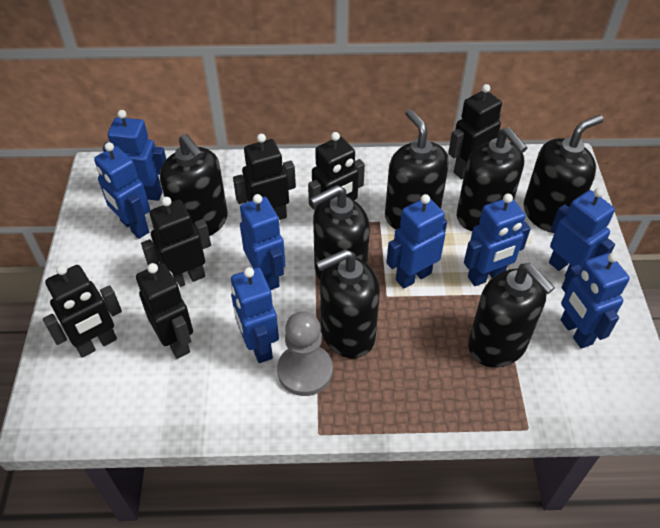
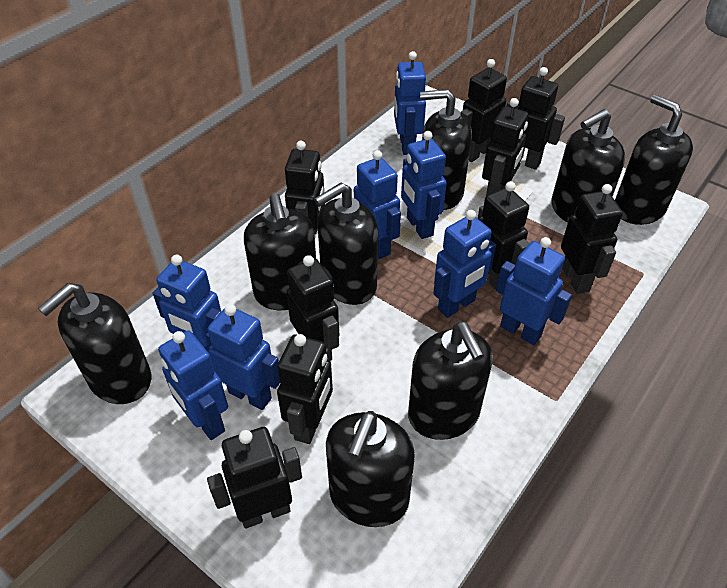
black robot: [43,265,122,358] [136,263,193,359] [141,197,211,287] [233,134,296,220] [308,132,365,210] [448,84,502,179] = 6 -> [207,427,302,529] [277,334,333,444] [285,141,325,234] [286,255,339,361] [461,59,507,162] [477,181,529,290] [482,98,528,196] [507,67,565,170] [561,184,623,294] = 9
black soap dispenser: [160,134,228,236] [310,185,370,280] [316,249,380,358] [385,109,449,230] [457,127,528,231] [468,263,555,368] [524,115,603,233] = 7 -> [38,283,151,404] [244,193,316,310] [314,183,378,305] [326,411,415,527] [408,322,493,440] [420,89,472,210] [551,109,625,223] [615,95,693,225] = 8
grey pawn: [277,312,333,396] = 1 -> none = 0

